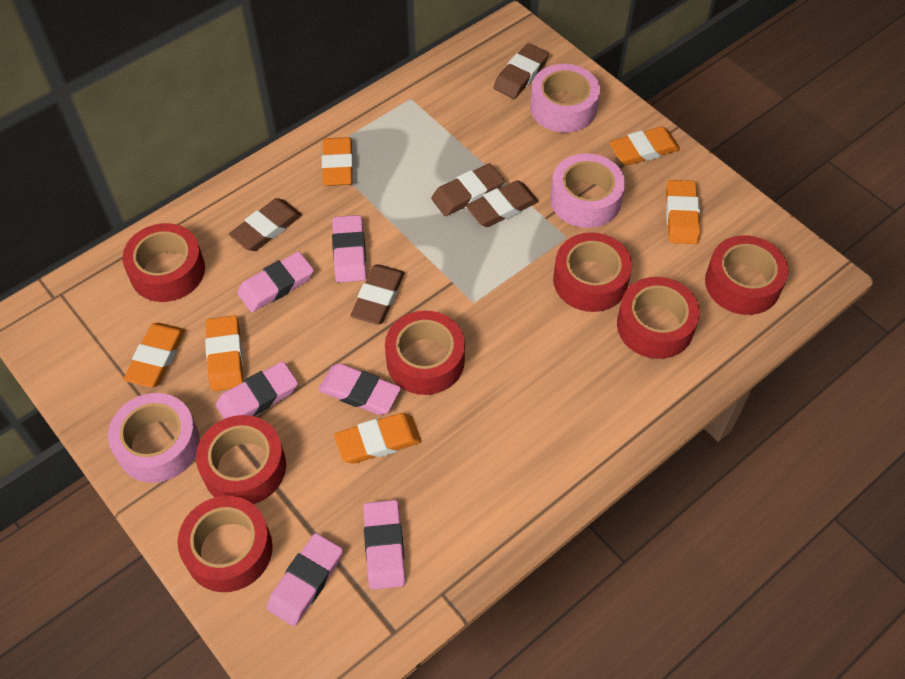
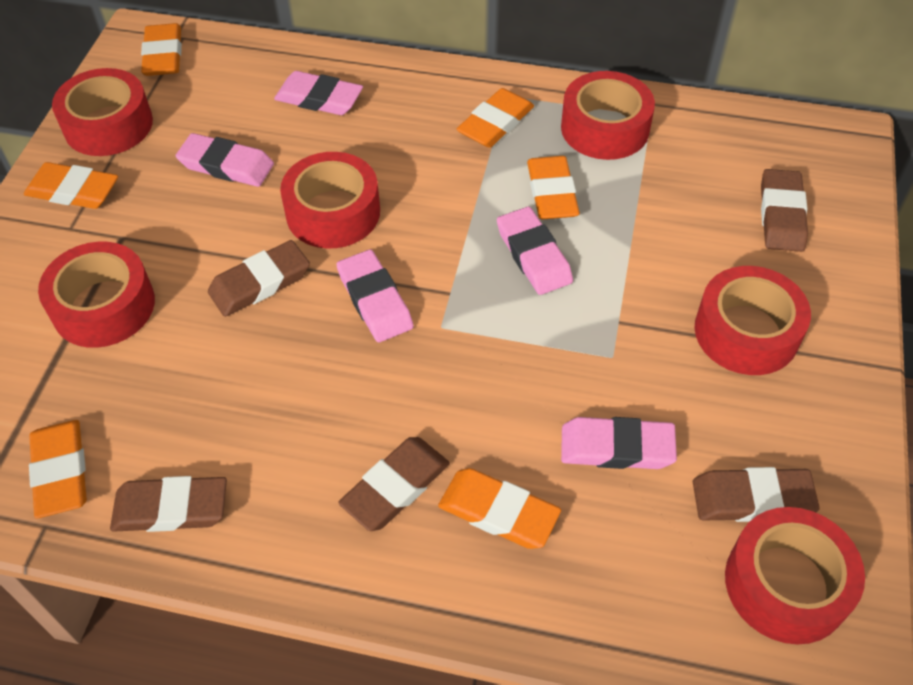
pink eraser: [216,361,298,419] [237,252,314,312] [267,533,343,626] [318,363,401,415] [332,215,366,283] [363,500,405,590] = 6 -> [176,133,274,187] [274,71,363,115] [336,249,414,342] [497,207,573,295] [561,417,677,469] = 5
pink tape: [108,393,200,483] [530,64,600,133] [550,153,625,228] = 3 -> none = 0
red tape: [122,223,205,302] [178,496,273,592] [196,415,286,504] [385,311,465,395] [553,232,632,312] [617,277,700,359] [705,235,789,315] = 7 -> [38,242,155,348] [52,68,153,156] [280,152,380,248] [561,71,655,160] [695,266,811,375] [725,507,865,644] = 6

